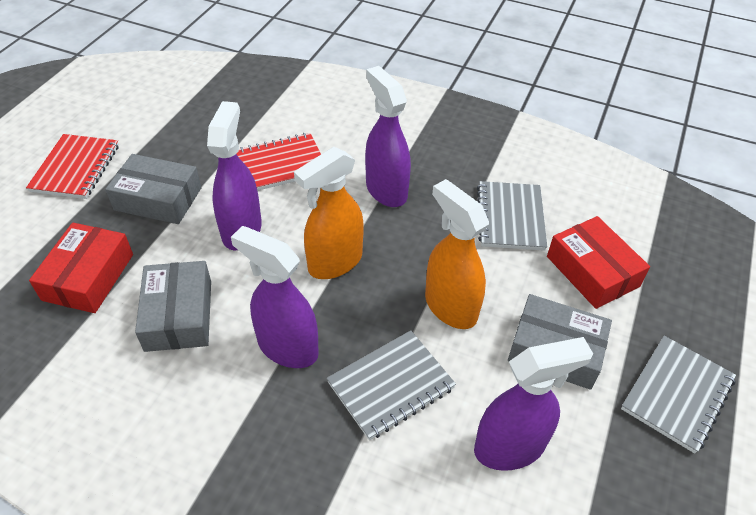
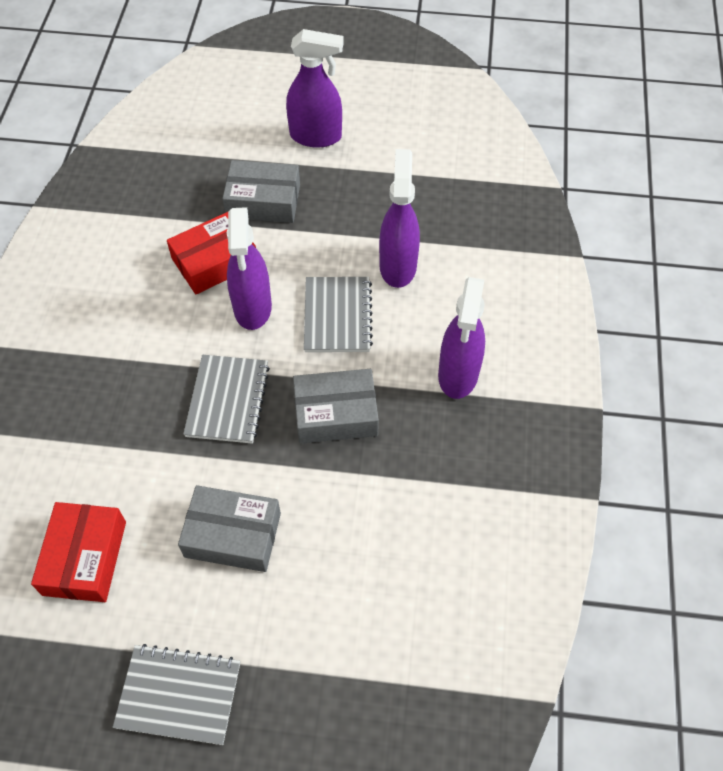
orange spray bottle: [294,147,364,279] [425,179,489,329] = 2 -> none = 0
red notebook: [26,134,119,199] [237,133,321,191] = 2 -> none = 0

